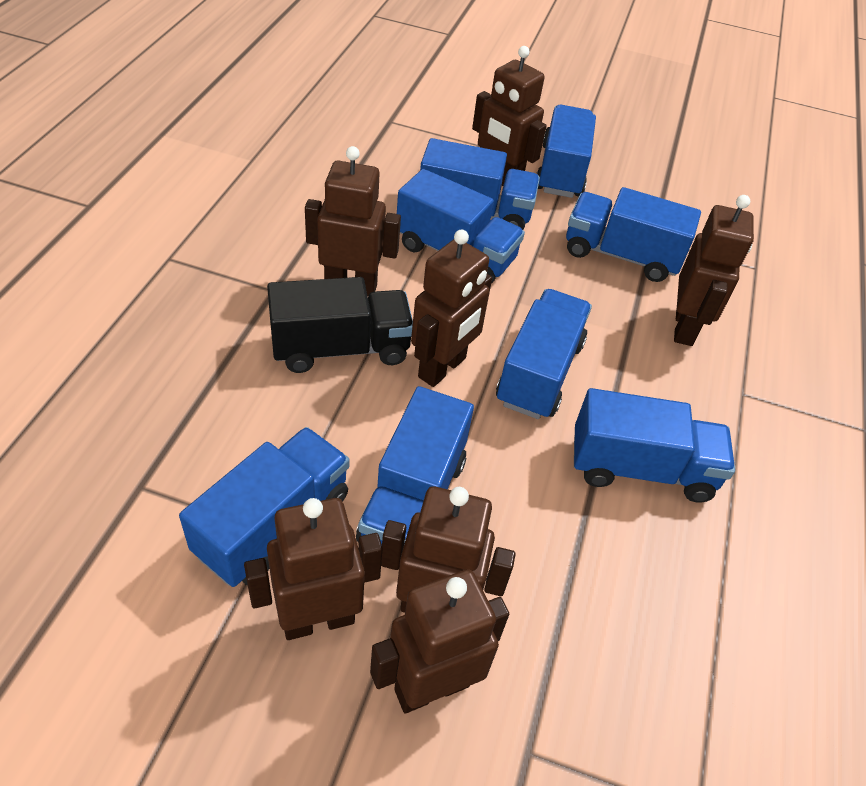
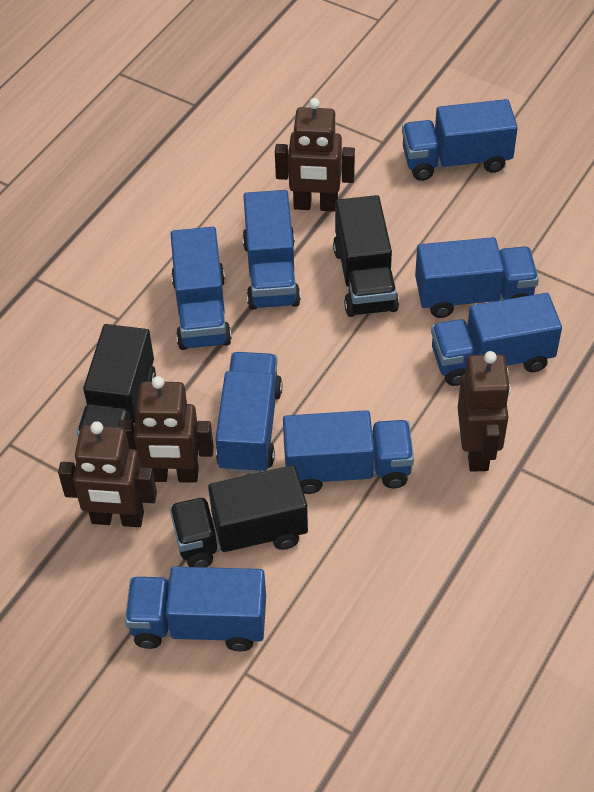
black truck: [267,277,413,373] = 1 -> [77,324,156,437] [169,465,308,567] [333,195,399,317] = 3
brown robot: [244,498,383,640] [305,146,401,296] [370,569,509,713] [381,486,516,613] [411,229,492,387] [472,46,547,186] [674,195,754,346] = 7 -> [58,421,157,527] [118,376,214,483] [275,98,355,212] [458,351,511,472] = 4

